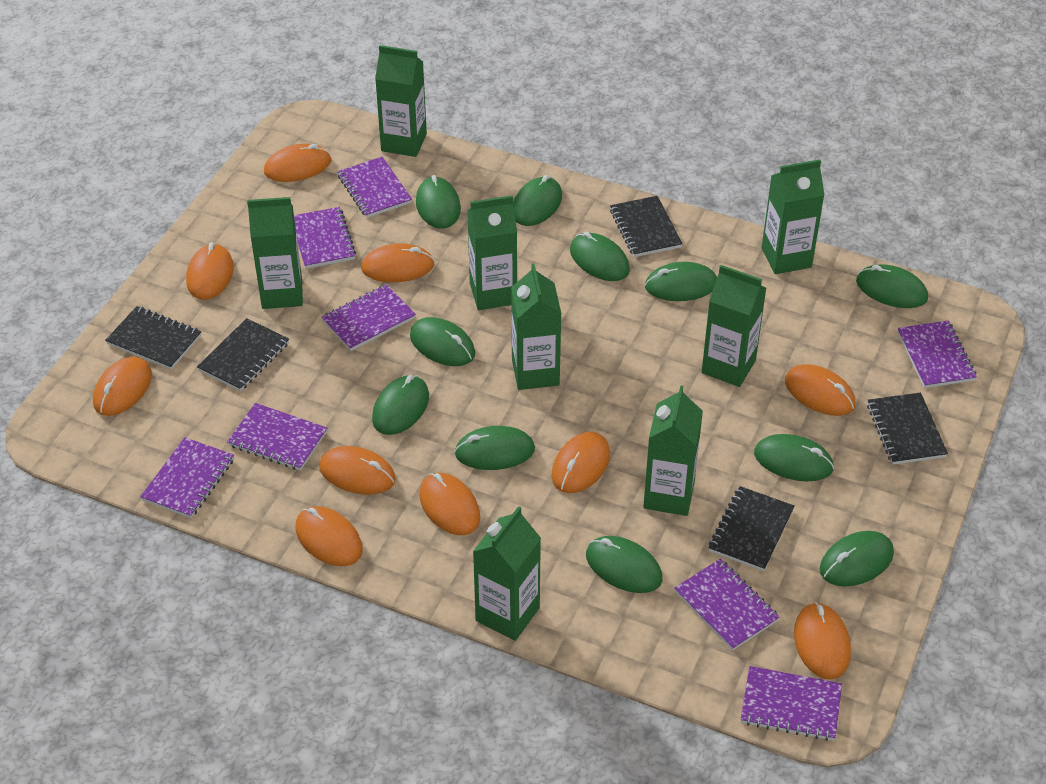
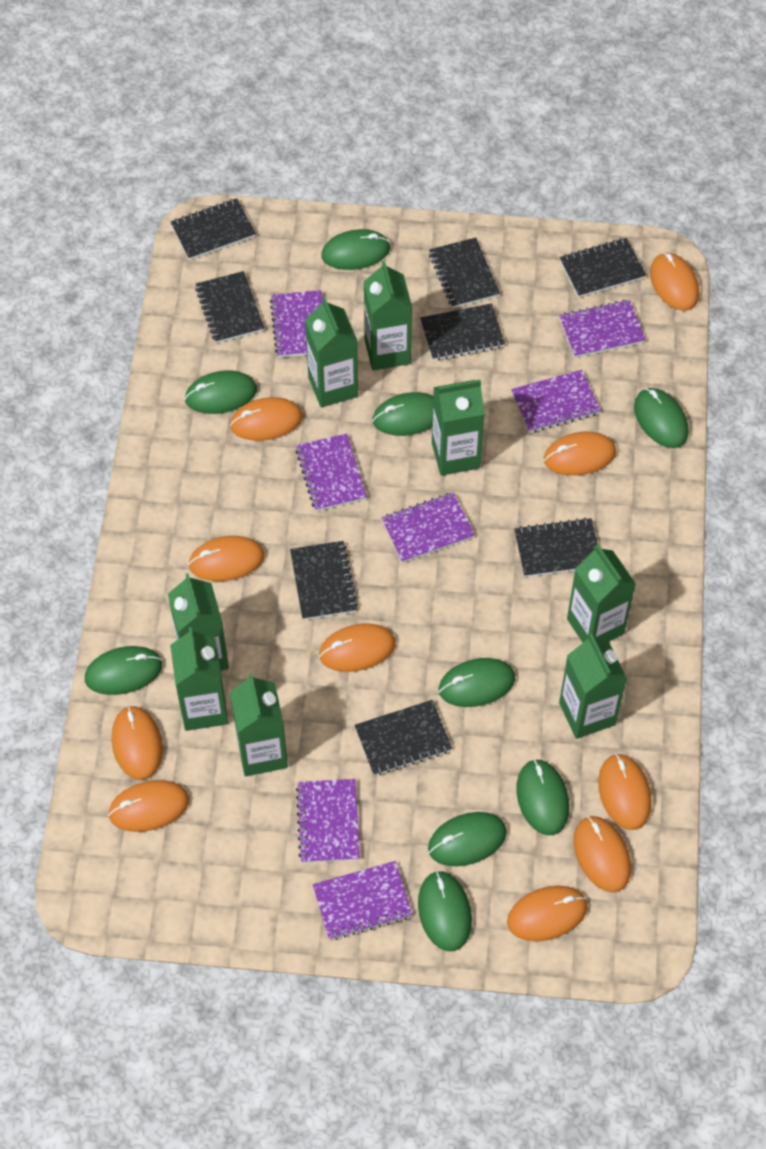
black notebook: [105,306,201,370] [197,318,289,391] [610,196,683,257] [709,486,795,571] [867,392,948,465] = 5 -> [171,198,256,260] [195,271,264,343] [290,541,358,620] [355,700,452,776] [420,303,505,361] [429,238,500,308] [514,518,598,577] [560,238,646,298] = 8
green mouse: [372,375,429,435] [410,317,475,366] [416,175,461,229] [454,426,535,470] [513,175,562,226] [570,232,630,281] [586,536,662,593] [645,262,717,301] [754,434,834,481] [820,531,894,587] [856,264,928,308] = 11 -> [85,646,162,695] [185,371,257,414] [321,229,390,270] [373,392,433,436] [418,871,472,951] [428,812,507,866] [439,658,515,707] [517,759,569,835] [634,388,689,448] = 9
purple notebook: [140,437,234,518] [227,403,327,471] [294,207,356,269] [321,284,416,351] [337,157,412,218] [674,559,780,651] [741,666,842,741] [898,321,977,388] = 8 -> [270,290,323,358] [296,434,367,511] [296,779,360,863] [313,861,413,940] [382,492,475,563] [511,370,601,433] [559,300,646,358] = 7

